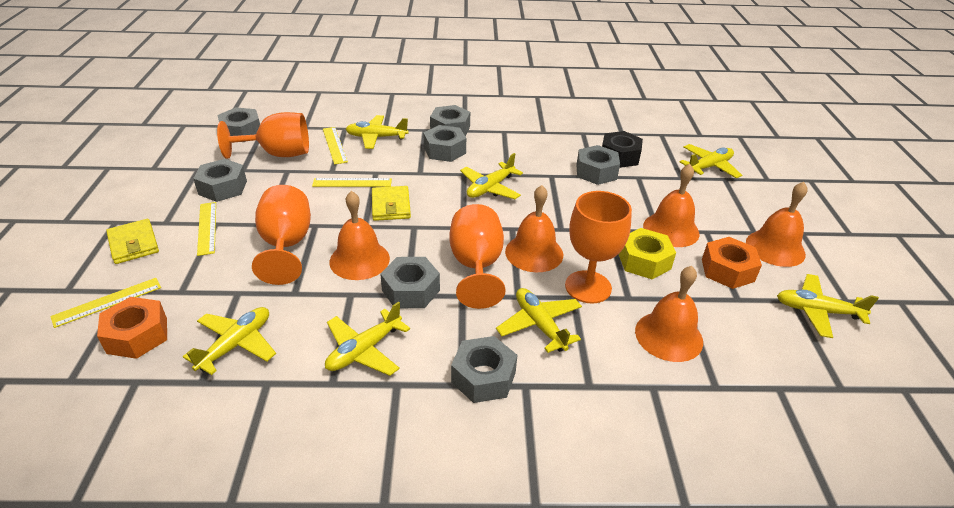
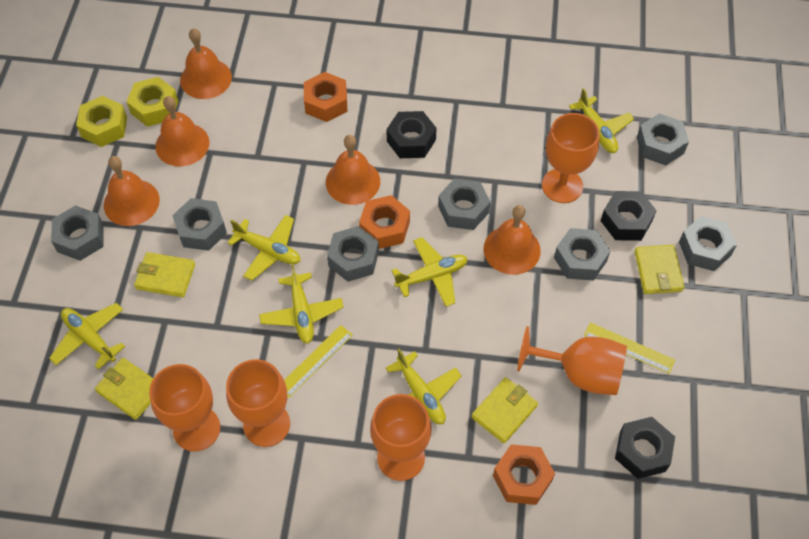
black nut: [602,131,643,168] = 1 -> [386,111,437,158] [601,191,657,241] [615,417,675,479] = 3
orange goblet: [217,112,309,159] [252,185,311,285] [450,204,505,309] [565,191,632,303] = 4 -> [149,364,220,452] [226,359,290,447] [370,394,432,481] [517,326,627,395] [542,113,599,203] = 5
orange nut: [97,297,167,359] [702,237,762,289] = 2 -> [304,72,348,122] [359,195,410,249] [493,444,555,505] = 3
yellow nut: [618,228,676,279] = 1 -> [76,96,127,147] [126,77,179,127] = 2
yellow plane: [183,307,276,375] [325,301,410,376] [346,115,409,149] [460,153,523,199] [496,288,582,353] [680,144,742,178] [777,274,879,338] = 7 -> [49,303,125,370] [228,215,300,281] [259,264,344,344] [386,349,462,424] [392,237,468,307] [569,88,634,153] = 6
yellow ruler: [50,278,161,328] [197,202,216,256] [312,178,392,187] [323,127,348,165] = 4 -> [284,325,353,398] [584,322,675,374] = 2
yellow wallet: [106,219,159,264] [372,186,411,221] = 2 -> [95,358,153,420] [134,252,195,297] [471,377,538,443] [634,245,684,294] = 4

